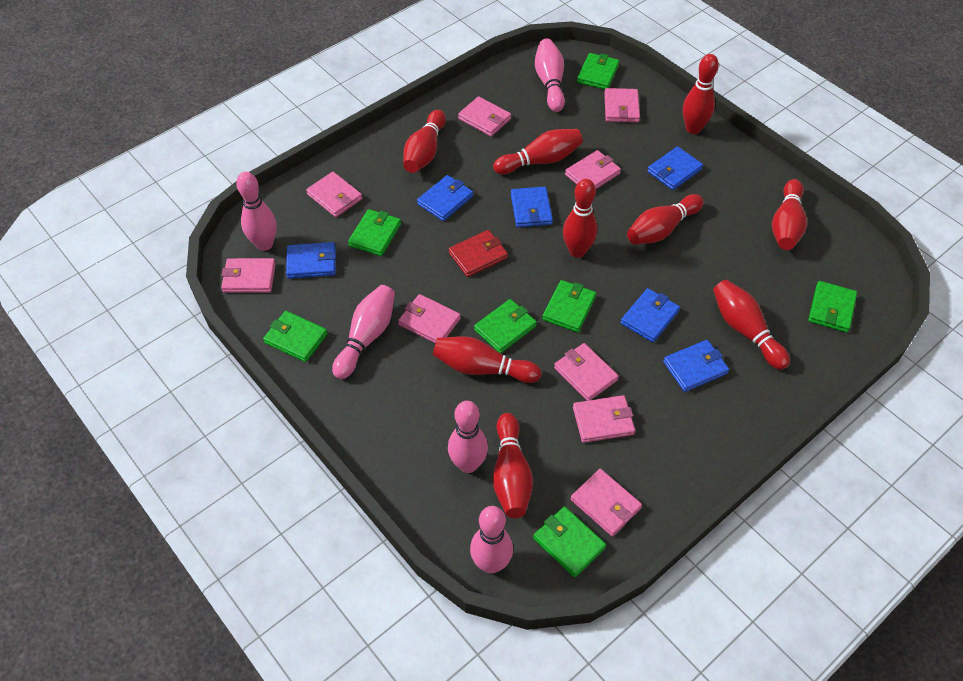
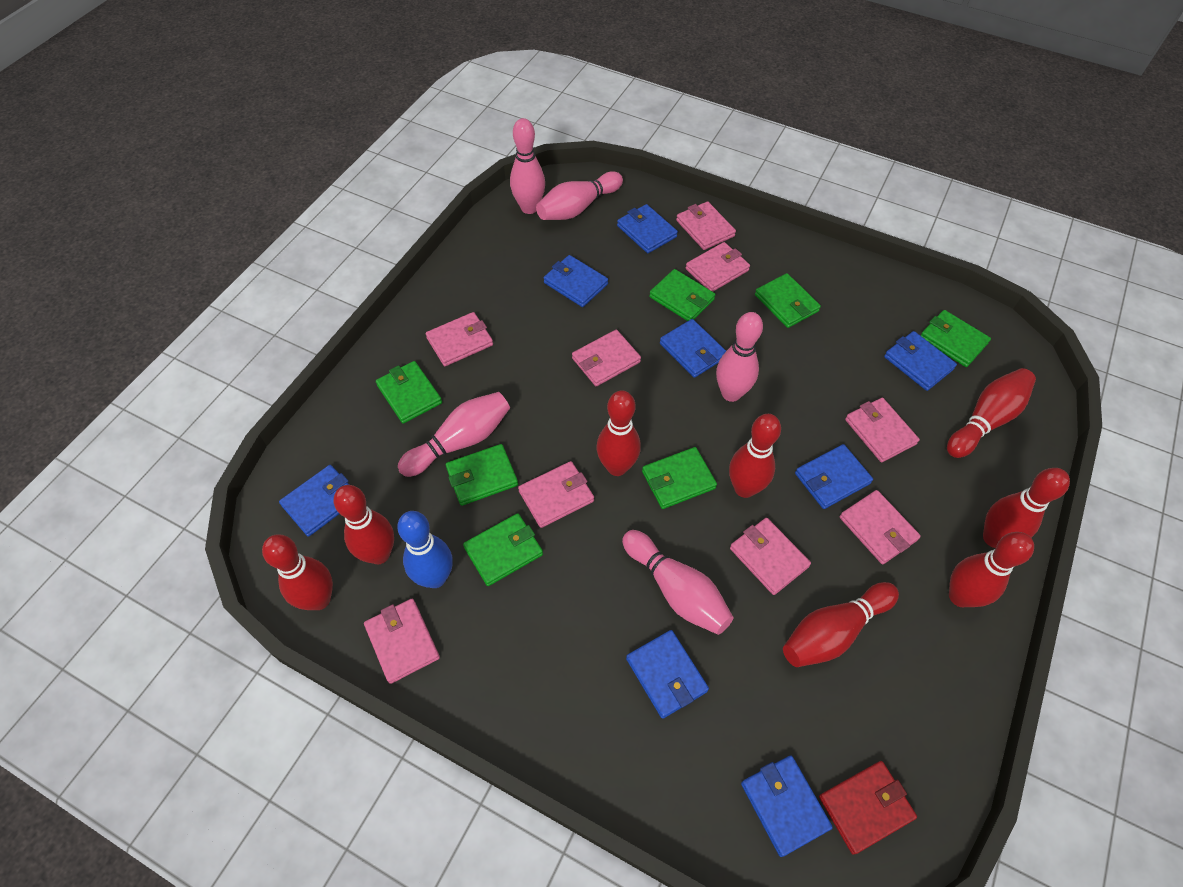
blue bowling pin: none = 0 -> [397,511,453,588] = 1
blue wallet: [286,242,336,279] [417,175,473,221] [511,186,553,227] [621,288,680,343] [647,146,703,190] [663,340,729,392] = 6 -> [279,465,349,537] [544,255,608,307] [617,204,678,253] [626,630,709,719] [660,319,726,378] [741,755,833,857] [795,444,873,509] [884,331,957,391] = 8
red bowling pin: [403,110,446,173] [433,336,541,383] [493,129,583,174] [493,413,533,518] [563,179,597,258] [627,194,704,245] [683,54,719,134] [713,280,790,370] [772,179,807,250] = 9 -> [262,534,333,610] [334,485,394,564] [597,390,641,476] [729,414,781,498] [783,582,899,667] [947,368,1036,458] [949,532,1034,607] [983,468,1070,548] = 8

